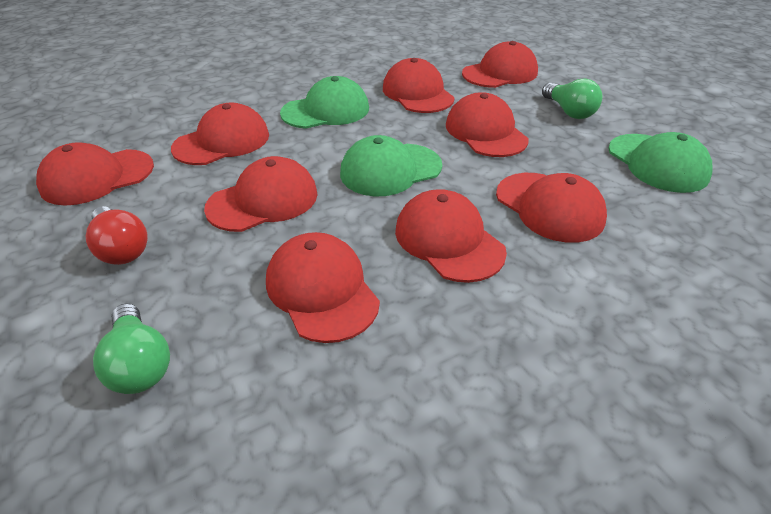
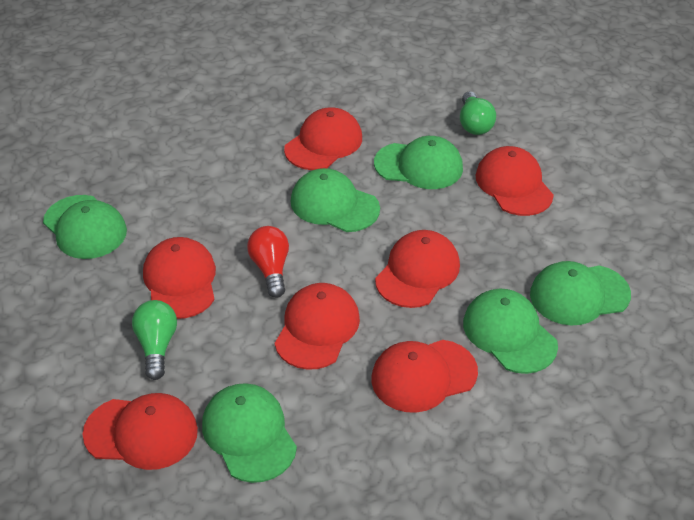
green cap: [280,76,369,129] [340,135,442,196] [608,132,713,193] = 3 -> [43,195,127,259] [202,383,297,483] [291,168,380,232] [374,136,463,189] [463,289,558,374] [530,261,631,325] = 6
red cap: [36,142,154,205] [171,103,269,165] [204,156,318,232] [266,232,380,343] [383,58,455,113] [395,189,507,283] [446,92,529,157] [462,41,538,88] [496,173,607,243] = 9 -> [83,393,198,470] [143,237,216,319] [275,283,360,370] [284,107,362,170] [371,340,478,413] [375,230,460,308] [476,146,554,216] = 7

